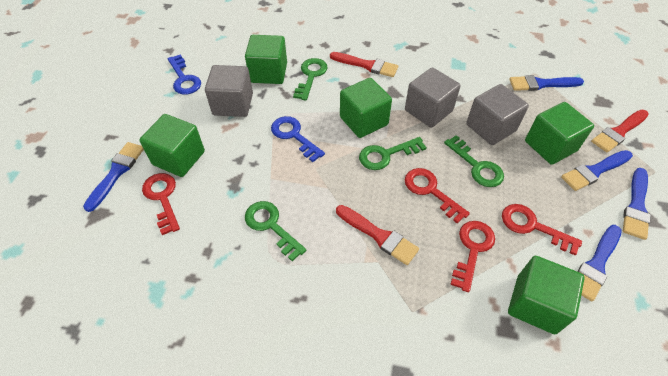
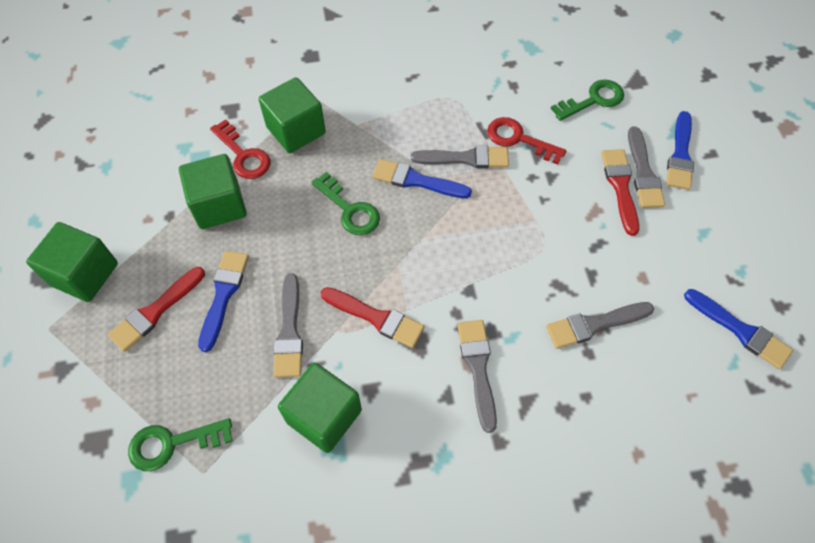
blue brush: [83,142,144,212] [509,75,584,91] [561,150,633,191] [577,225,622,301] [623,168,651,240] = 5 -> [198,251,249,352] [372,159,472,198] [666,111,694,190] [684,289,793,369] = 4
blue key: [167,54,201,95] [271,116,325,162] = 2 -> none = 0
green cube: [139,114,205,177] [245,35,287,84] [340,78,392,138] [508,256,585,334] [525,102,594,165] = 5 -> [26,222,118,302] [179,154,247,229] [259,77,326,153] [278,363,362,453] = 4
green key: [245,201,307,261] [293,58,328,101] [359,137,427,170] [444,135,504,187] = 4 -> [128,418,232,471] [311,172,380,235] [550,79,624,121] = 3
grey brush: none = 0 -> [273,273,303,378] [411,145,509,168] [457,320,497,433] [546,302,654,349] [628,126,665,208] = 5
grey cube: [205,65,253,117] [405,67,461,128] [466,84,529,145] = 3 -> none = 0
red key: [142,173,180,235] [405,168,470,224] [450,221,495,292] [502,204,582,255] = 4 -> [210,119,270,179] [487,117,566,165] = 2

